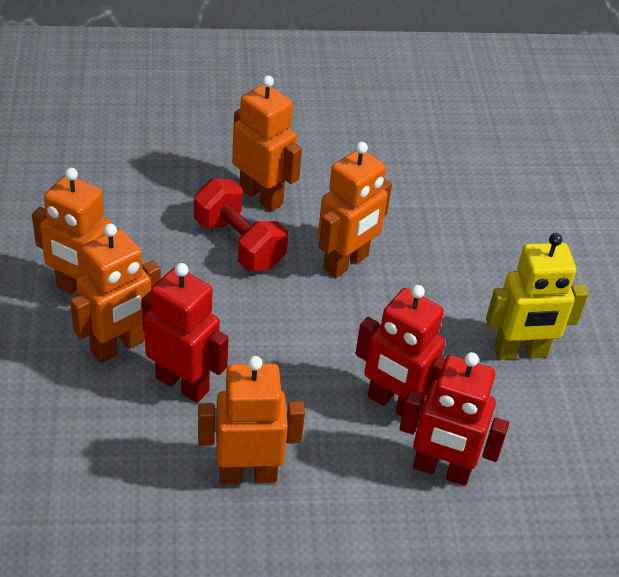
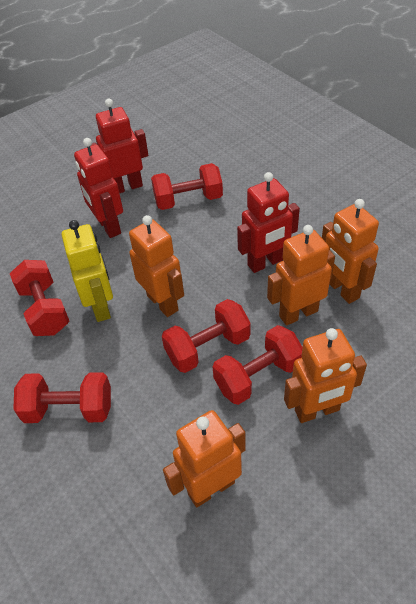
red dumbbell: [194,178,288,271] = 1 -> [10,260,69,336] [13,372,111,423] [151,163,223,210] [162,299,251,373] [213,325,303,405] = 5

